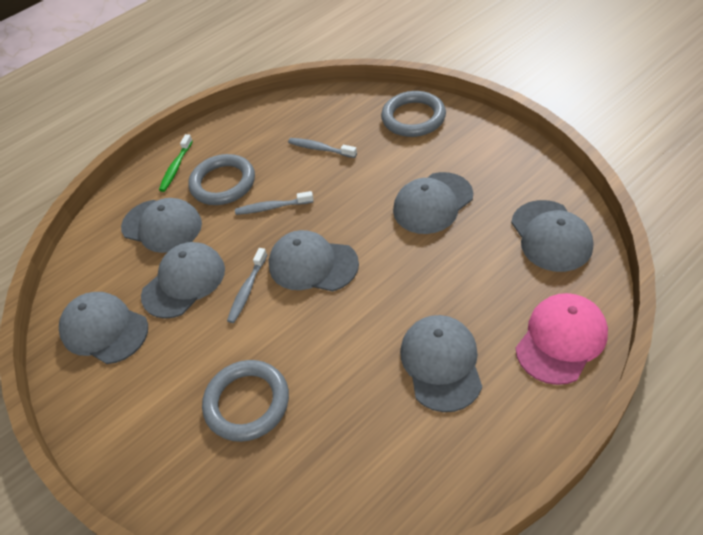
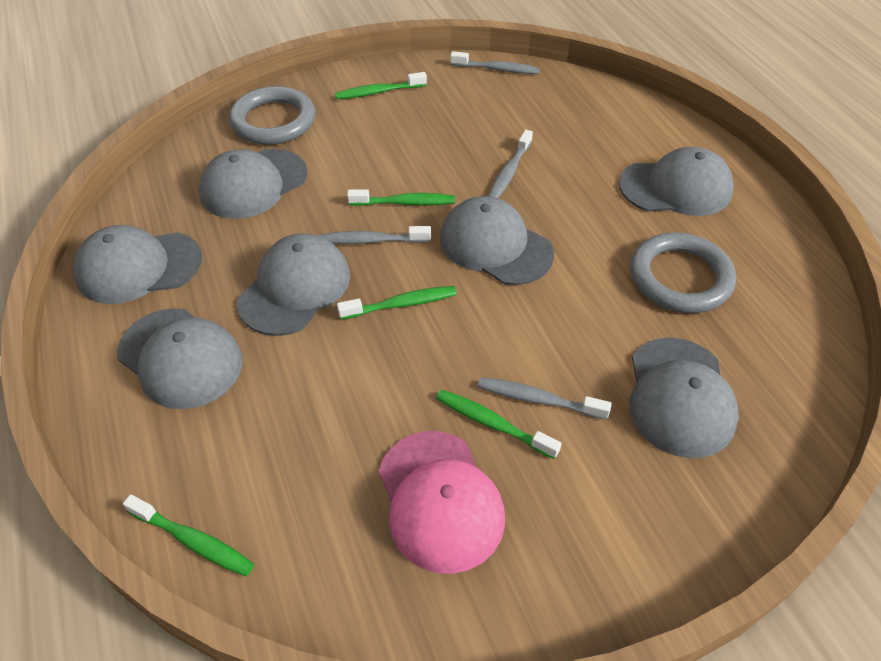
green toothbrush: [159,134,193,192] = 1 -> [123,494,254,576] [335,72,427,99] [337,286,457,320] [347,189,455,206] [436,389,562,459] = 5
grey ring: [188,154,255,205] [202,360,289,442] [381,91,446,137] = 3 -> [229,86,315,145] [630,233,736,313] = 2
grey toothbrush: [227,248,267,323] [235,191,313,215] [288,138,357,158] = 3 -> [319,226,431,244] [450,51,540,74] [478,377,612,420] [488,130,533,198] = 4

